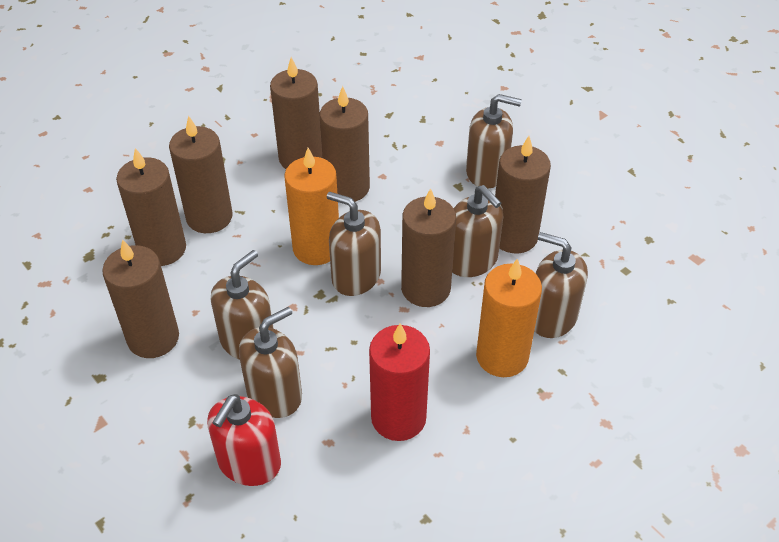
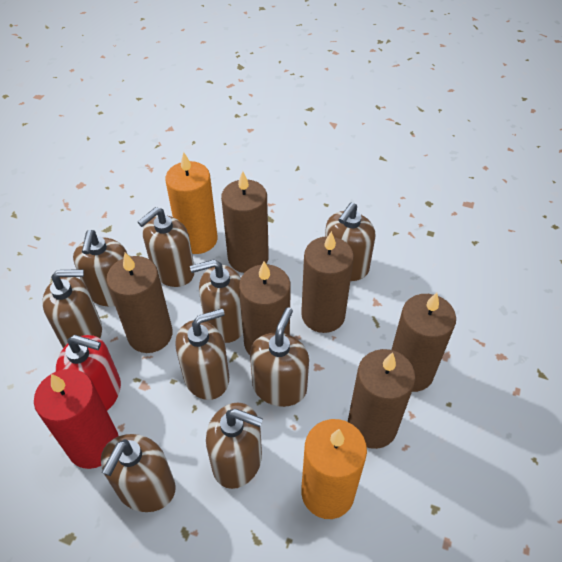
brown candle: [102,239,179,358] [116,148,186,266] [169,116,233,233] [270,57,322,169] [320,86,370,202] [401,188,456,307] [495,136,551,253] = 7 -> [106,252,173,353] [221,171,269,273] [239,262,291,355] [301,231,354,333] [348,349,416,449] [392,293,456,392] = 6
brown soap dispenser: [211,250,274,360] [239,307,302,418] [327,192,381,296] [452,185,503,277] [466,94,522,189] [534,232,588,338] = 6 -> [42,269,102,348] [73,230,127,307] [101,434,176,512] [138,207,195,287] [175,308,229,400] [190,259,243,343] [206,403,263,489] [250,308,309,407] [325,203,375,281] = 9

